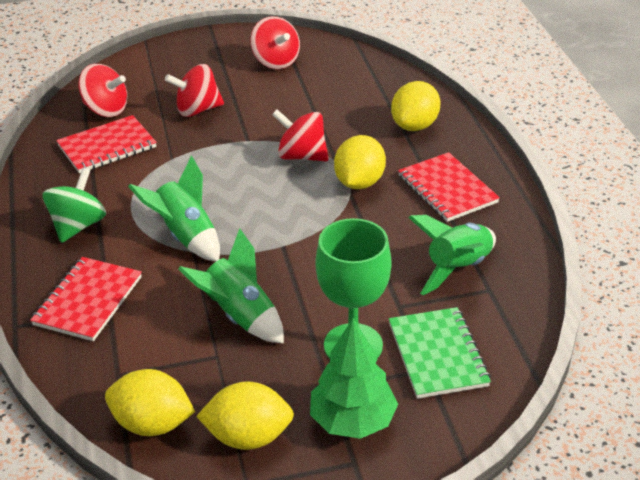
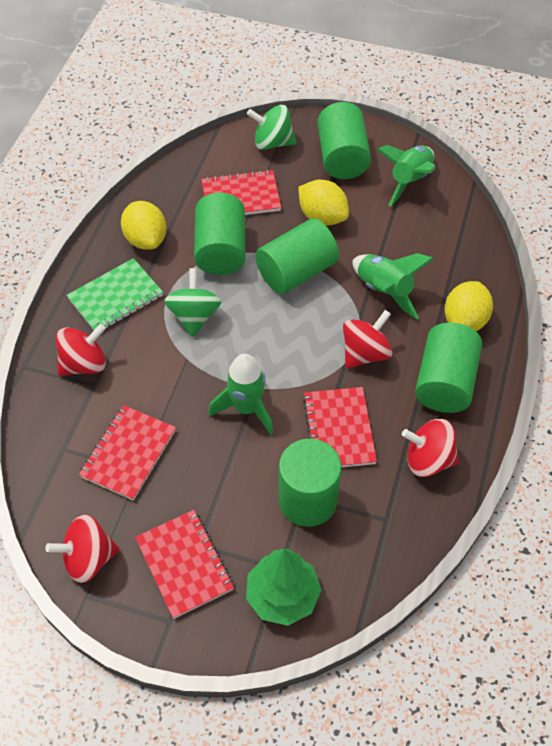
green cylinder: none = 0 -> [194,193,245,275] [255,218,339,294] [279,438,341,527] [317,102,371,179] [415,323,482,413] = 5
green goblet: [315,218,391,359] = 1 -> none = 0
green spinning top: [42,168,106,243] = 1 -> [164,268,221,337] [247,105,296,150] = 2
red notebook: [30,257,142,341] [56,115,157,173] [398,152,500,222] = 3 -> [79,405,176,501] [135,510,234,619] [201,170,281,215] [303,387,377,467] = 4
yellow lemon: [105,369,195,436] [196,381,294,450] [334,135,386,189] [391,81,441,131] = 4 -> [121,201,166,250] [298,180,349,225] [445,281,493,331] = 3

